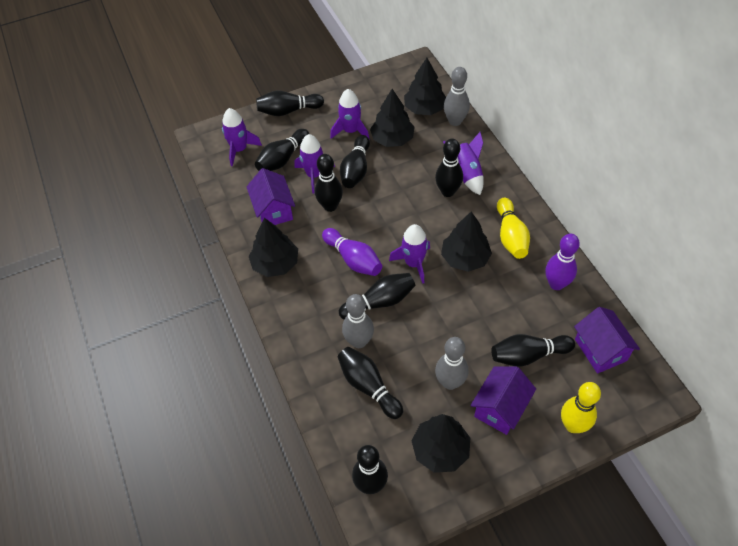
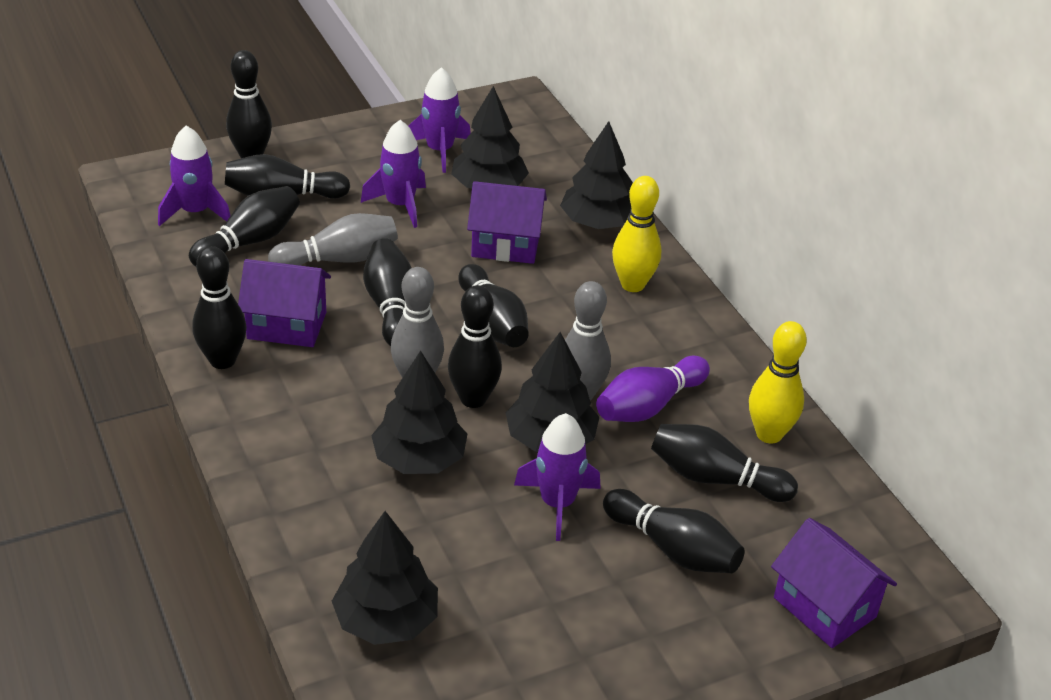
purple bowling pin: [322,228,382,276] [545,234,580,290] = 2 -> [596,356,710,422] = 1
purple rocket: [222,108,262,166] [295,134,335,193] [330,89,370,140] [389,224,430,284] [443,132,483,195] = 5 -> [158,126,230,226] [361,120,426,228] [408,67,471,173] [514,413,601,541] = 4

